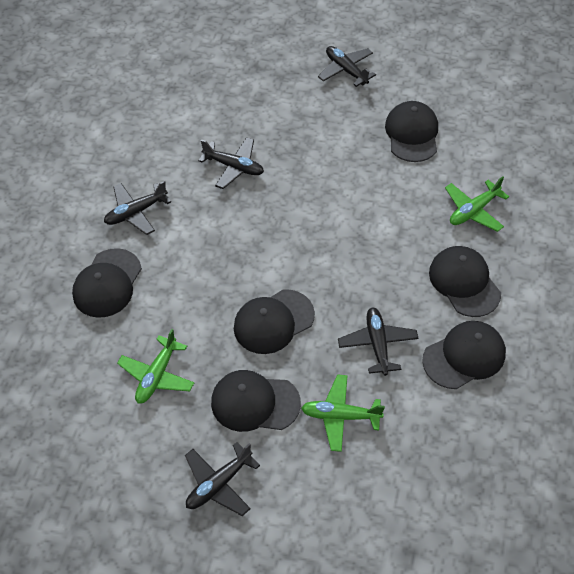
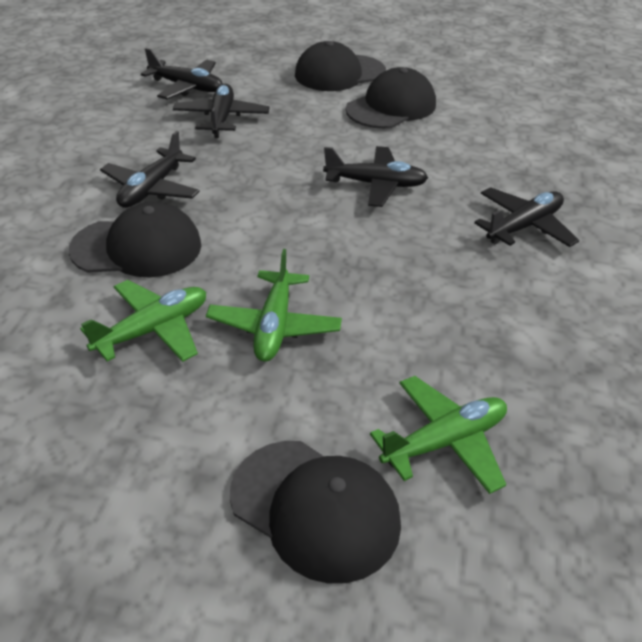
black cap: [72,248,142,318] [211,370,301,432] [234,289,315,354] [385,101,438,162] [422,321,506,389] [429,246,501,317] = 6 -> [68,202,201,277] [230,441,401,584] [295,41,386,91] [346,67,436,129] = 4

